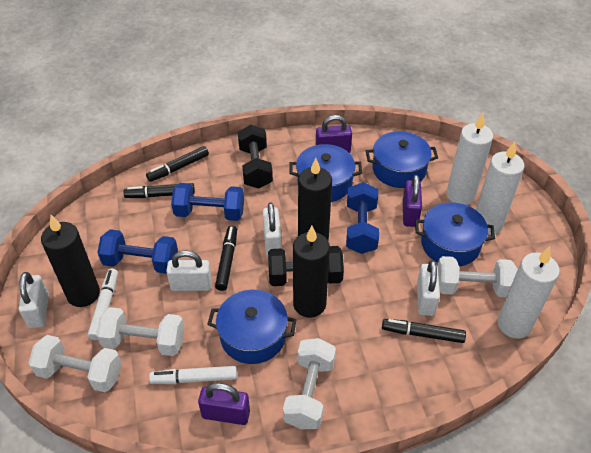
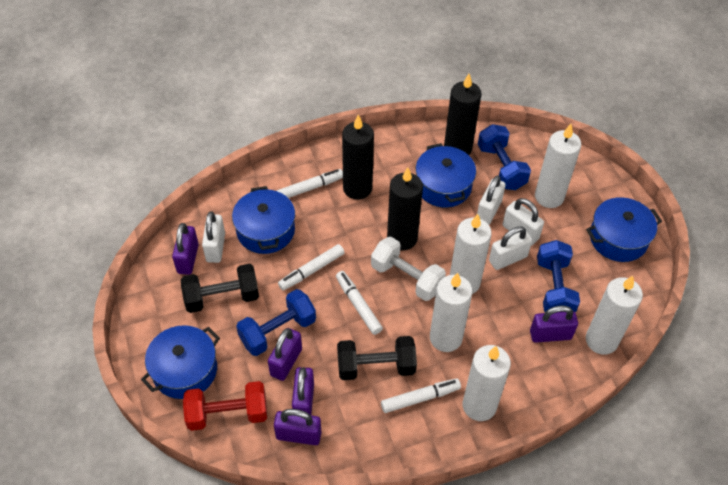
black marker: [123,183,195,198] [146,146,209,182] [215,226,237,291] [382,319,466,343] = 4 -> none = 0
purple padlock: [198,383,250,425] [316,115,352,153] [403,175,422,227] = 3 -> [172,223,199,275] [268,328,302,381] [274,409,321,445] [292,367,314,415] [530,306,578,343] = 5
red dumbbell: none = 0 -> [183,381,267,431] = 1
white candle: [446,113,493,205] [476,142,524,235] [498,247,560,339] = 3 -> [430,273,472,352] [450,214,492,294] [463,345,511,421] [535,124,581,208] [586,276,643,355] = 5
white dumbbell: [28,335,122,392] [96,307,184,356] [283,338,336,429] [437,256,518,297] = 4 -> [371,237,446,301] = 1
white marker: [88,269,118,340] [149,366,237,384] = 2 -> [277,169,343,198] [278,244,345,290] [336,271,383,335] [381,378,461,413] = 4

